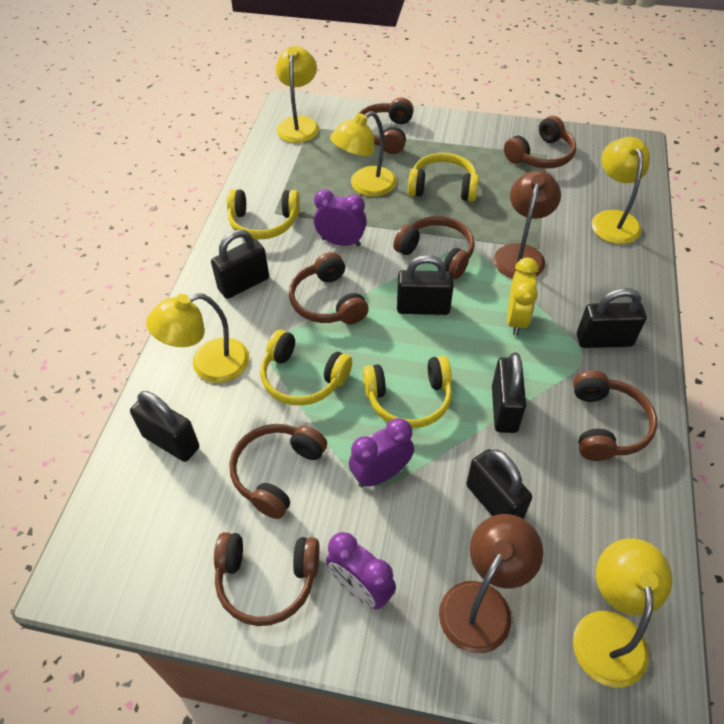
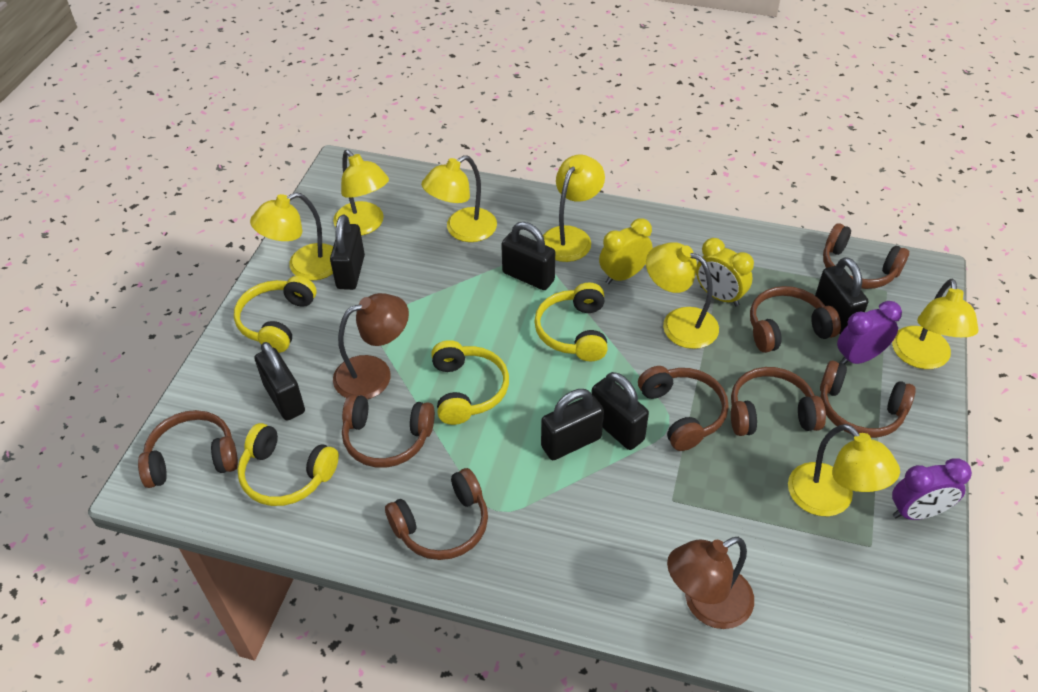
brown headphones: [214,532,320,626] [229,424,327,519] [289,252,368,324] [359,98,414,154] [393,216,475,279] [504,116,576,169] [573,370,657,461] = 7 -> [138,410,238,488] [342,394,435,468] [385,468,488,560] [638,366,729,451] [731,367,826,436] [750,286,841,353] [820,361,916,438] [823,223,909,289] = 8
purple clock: [314,189,367,247] [326,532,396,609] [349,418,414,487] = 3 -> [837,301,902,364] [892,458,972,520] = 2
yellow clock: [507,257,539,336] = 1 -> [599,218,652,284] [696,238,754,306] = 2
yellow lamp: [146,293,249,383] [276,46,319,143] [330,111,397,197] [573,538,672,688] [591,137,650,244] = 5 -> [250,192,333,281] [333,150,389,236] [421,155,497,242] [543,155,605,262] [646,242,719,349] [788,424,900,516] [892,279,979,369] = 7

